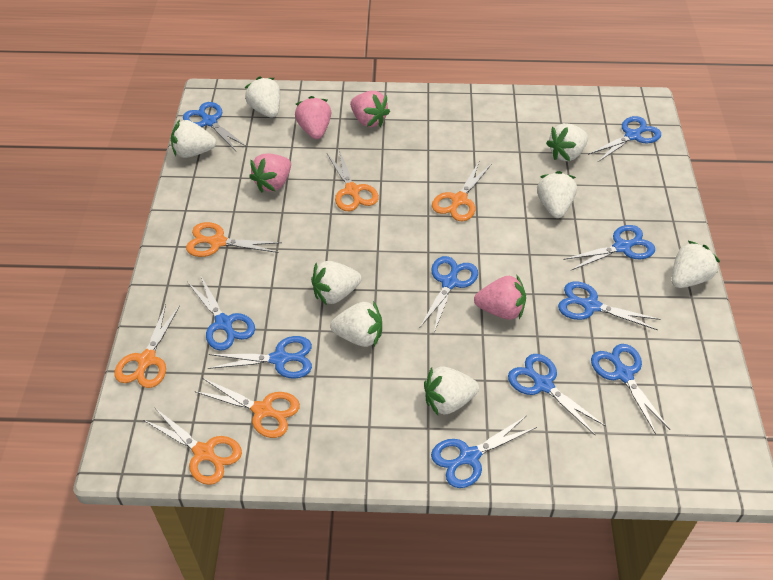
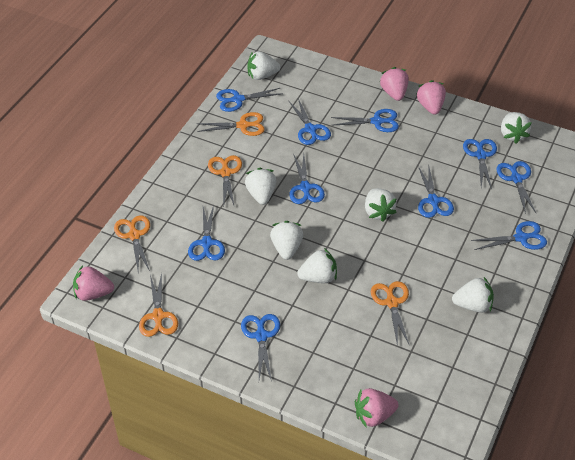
orange scissors: [114,304,180,388] [142,407,242,485] [186,222,282,257] [194,378,300,438] [327,150,379,211] [432,162,491,221] = 6 -> [114,215,150,271] [139,273,178,337] [197,112,265,136] [208,155,242,207] [371,281,410,347] = 5
white strawberry: [171,120,216,158] [245,77,280,118] [311,261,362,305] [330,301,382,347] [424,366,479,415] [537,171,577,218] [546,123,588,161] [672,241,720,288] = 8 -> [245,168,276,205] [247,51,280,80] [270,221,303,260] [297,248,337,283] [365,188,397,222] [452,277,494,313] [501,112,532,143] = 7

